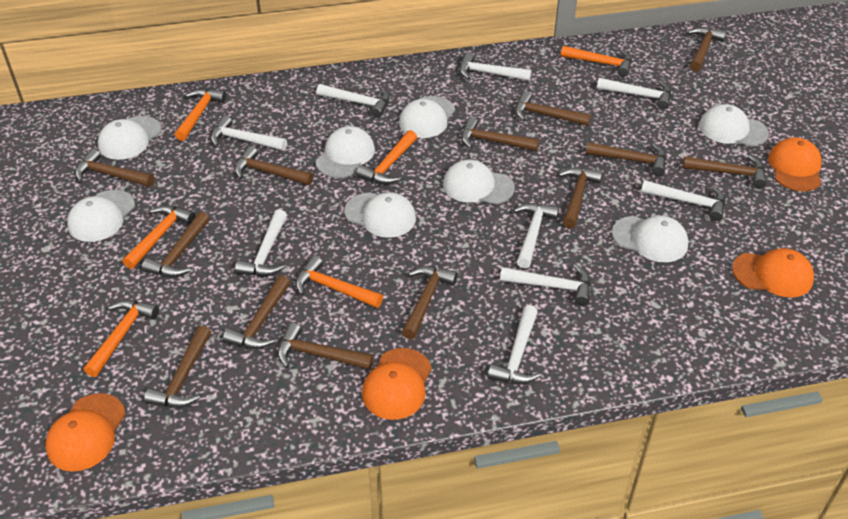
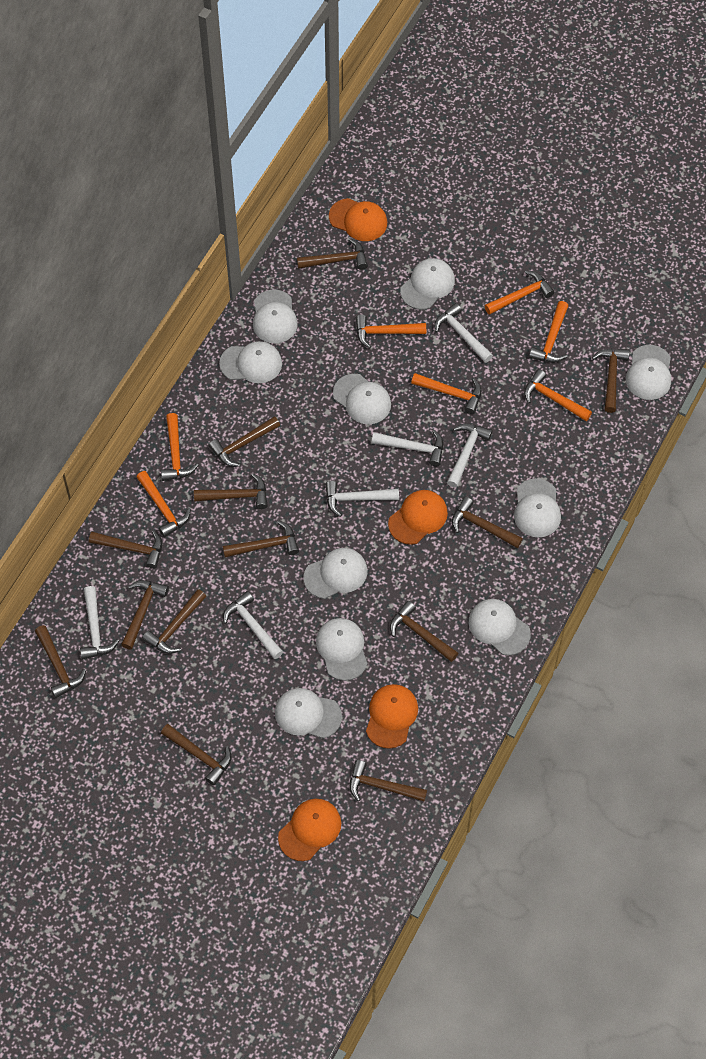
orange hammer: [84,300,159,377] [122,205,195,269] [175,89,226,141] [296,256,383,308] [356,130,417,184] [561,46,632,77] = 6 -> [136,471,191,538] [161,413,198,481] [356,314,426,348] [411,373,482,414] [485,270,555,315] [524,369,592,421] [529,301,568,363] = 7
white cap: [67,190,135,242] [98,116,161,160] [315,126,375,178] [344,192,416,238] [399,96,455,138] [443,159,515,204] [612,215,689,262] [699,104,769,147] = 8 -> [219,341,282,383] [253,290,298,343] [275,688,342,738] [304,548,367,599] [316,618,368,681] [333,374,391,424] [400,258,455,310] [469,599,531,655] [514,478,561,537] [626,345,671,400] = 10
white hammer: [210,115,287,151] [235,209,287,276] [317,84,390,118] [460,52,532,81] [488,305,542,384] [500,265,591,306] [513,203,559,268] [597,78,671,110] [641,180,725,221] = 9 -> [80,586,119,660] [223,591,283,659] [325,481,399,517] [372,430,443,466] [435,303,493,363] [447,423,492,488] = 6

